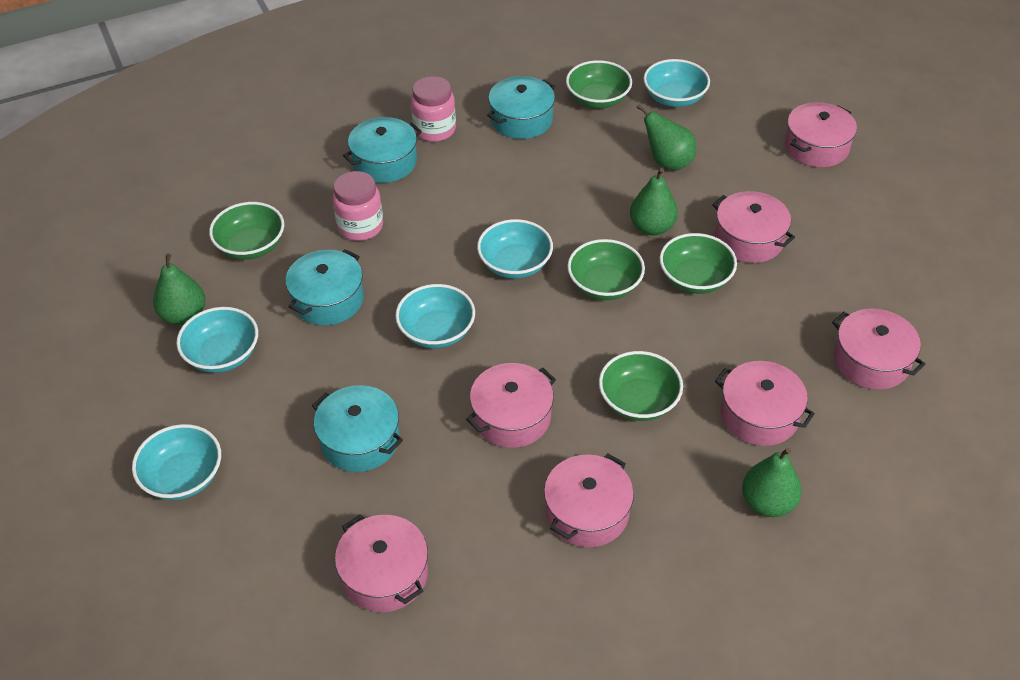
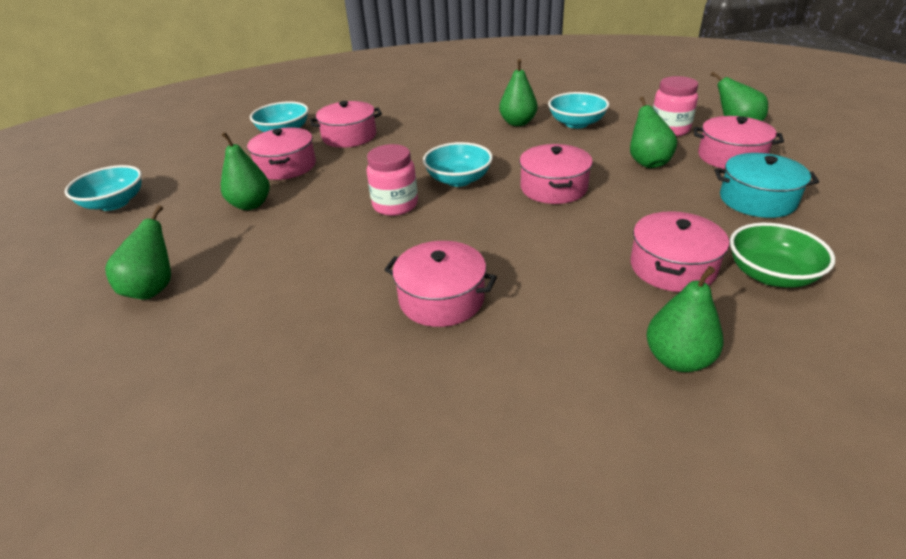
green bowl: [209,202,284,260] [566,60,632,108] [567,239,645,300] [599,351,683,421] [659,233,737,294] = 5 -> [730,223,835,288] = 1
green pear: [153,254,206,325] [630,168,678,235] [636,104,696,170] [742,448,802,517] = 4 -> [105,205,171,300] [221,132,270,210] [499,59,537,126] [630,97,677,168] [646,266,723,372] [711,72,768,121] = 6
pink pot: [335,514,428,612] [466,363,556,448] [544,454,634,547] [712,191,795,263] [715,361,815,446] [785,102,857,167] [832,309,925,390] = 7 -> [247,127,316,180] [310,101,382,148] [384,241,497,327] [520,144,593,204] [630,211,729,292] [694,116,784,169] = 6
turquoise bowl: [132,424,221,500] [176,307,258,373] [395,284,475,348] [477,219,553,279] [643,59,710,107] = 5 -> [65,165,142,211] [250,101,309,132] [423,142,493,187] [548,92,609,128] = 4
turquoise pot: [285,249,364,325] [312,385,403,472] [343,117,422,183] [487,76,555,139] = 4 -> [715,153,819,218] = 1

